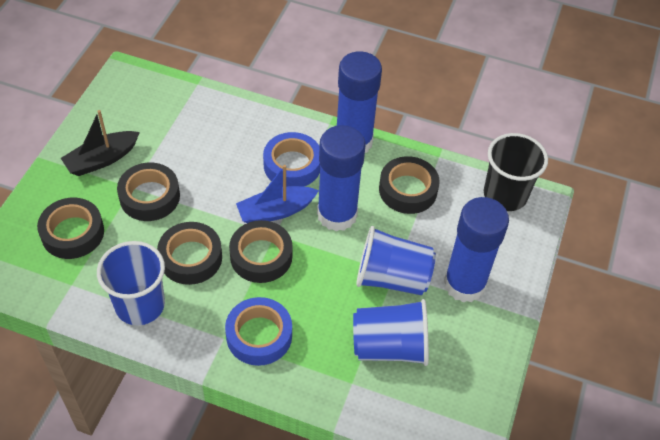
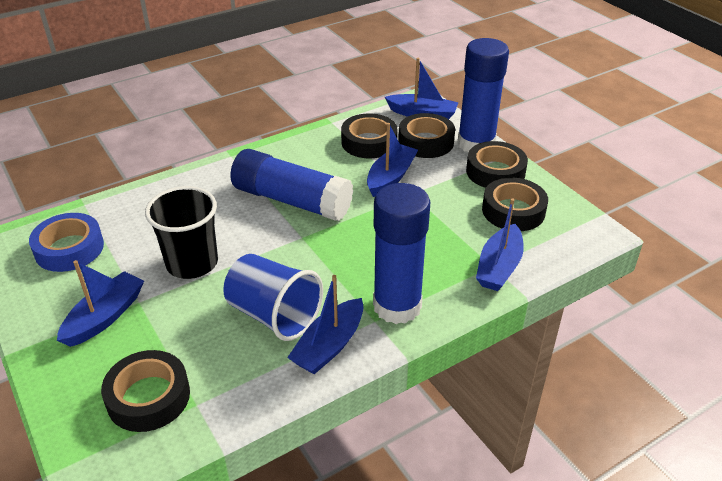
black boat: [61,110,140,176] = 1 -> none = 0
blue boat: [236,165,319,223] = 1 -> [57,260,144,347] [287,275,363,374] [367,123,418,197] [385,58,459,119] [476,198,524,291] = 5
blue cup: [97,241,165,325] [353,299,429,366] [356,226,436,295] = 3 -> [223,254,323,341] = 1
blue tape: [225,297,292,366] [263,132,320,187] = 2 -> [29,213,104,272] = 1

